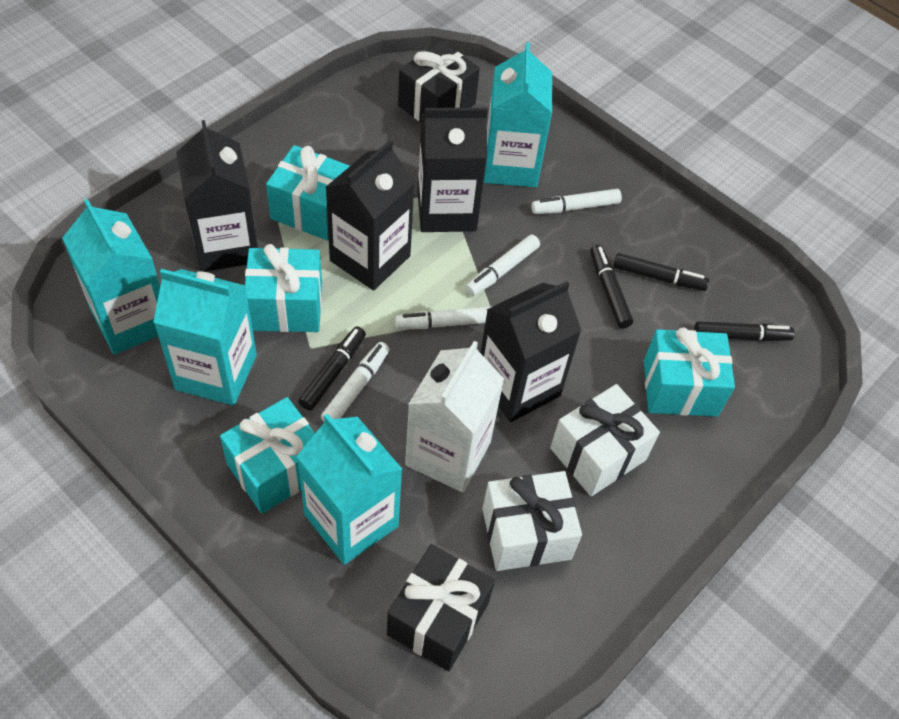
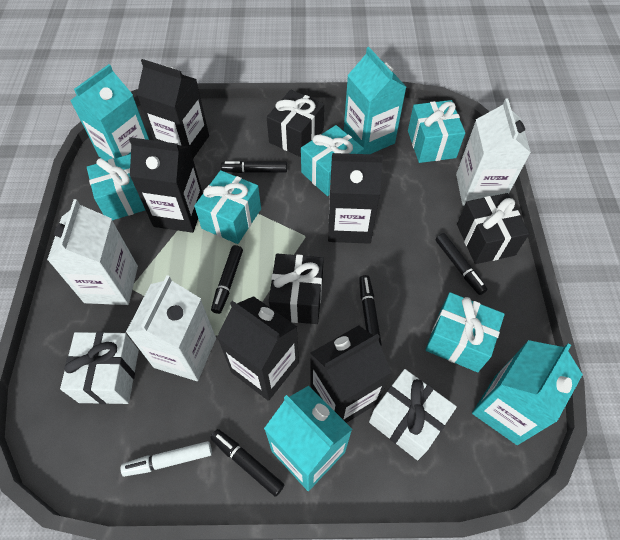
black carton: [176,120,258,272] [326,140,415,291] [417,108,488,232] [480,281,582,422] = 4 -> [129,137,203,233] [137,59,209,158] [217,296,299,401] [310,325,392,423] [328,153,383,244] = 5
black gift: [387,544,495,671] [398,41,480,122] = 2 -> [267,90,324,157] [269,254,324,324] [457,193,530,264] = 3
black marker: [298,326,366,411] [590,245,633,328] [613,253,709,291] [694,321,794,341] = 4 -> [210,429,284,497] [211,245,243,314] [221,161,287,173] [359,275,382,346] [436,233,488,295] = 5
turquoise gift: [220,397,315,514] [245,244,322,332] [266,145,350,241] [644,327,735,417] = 4 -> [87,154,145,220] [194,170,261,244] [301,125,364,196] [408,100,465,163] [425,292,505,372] = 5
white carton: [405,341,504,493] = 1 -> [47,199,138,305] [126,275,216,381] [456,98,531,206] = 3
white marker: [321,342,390,422] [395,306,493,329] [465,234,540,296] [531,189,622,214] = 4 -> [121,441,212,477] = 1

